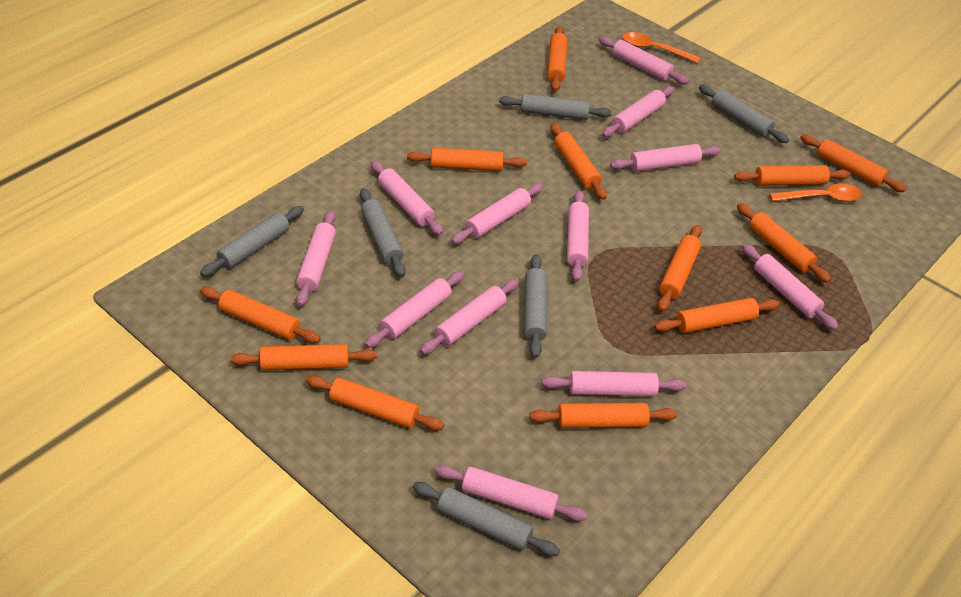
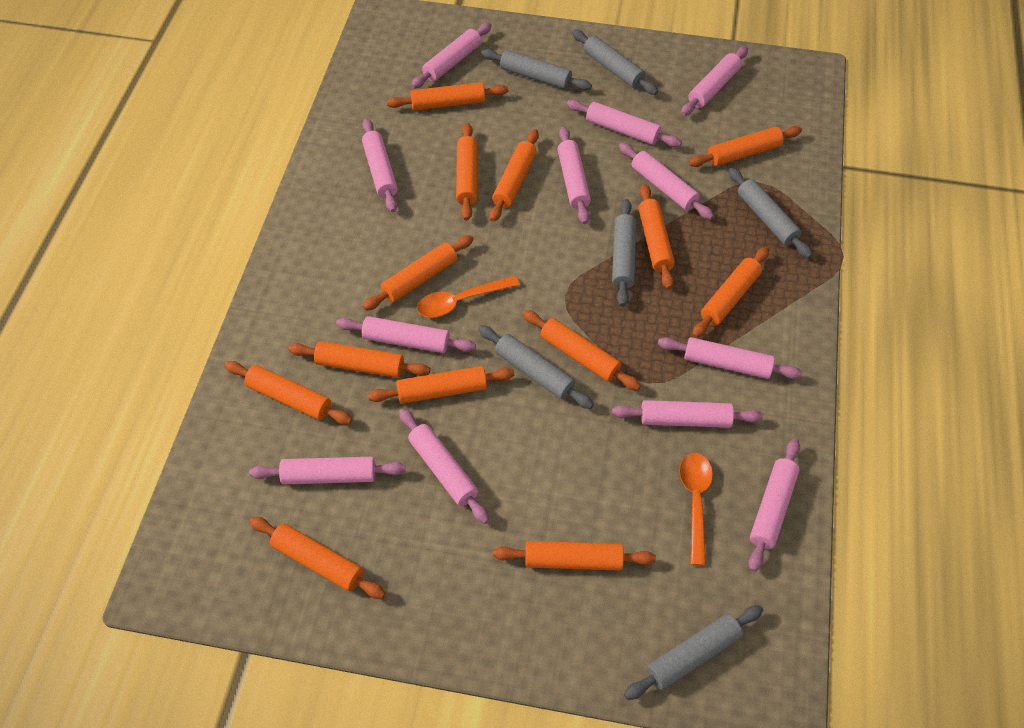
orange rolling pin: [200,286,321,343] [230,344,377,370] [306,375,444,431] [407,148,527,171] [529,403,677,428] [547,26,567,91] [550,123,607,200] [654,298,780,333] [658,225,702,312] [734,165,850,186] [737,203,831,283] [800,134,907,192] = 12 -> [225,361,352,425] [249,517,386,599] [288,341,430,378] [363,235,473,311] [368,366,514,404] [387,82,508,110] [456,123,478,221] [490,129,539,222] [493,541,656,571] [523,310,641,391] [638,184,675,289] [688,126,802,167] [692,247,769,338] = 13

